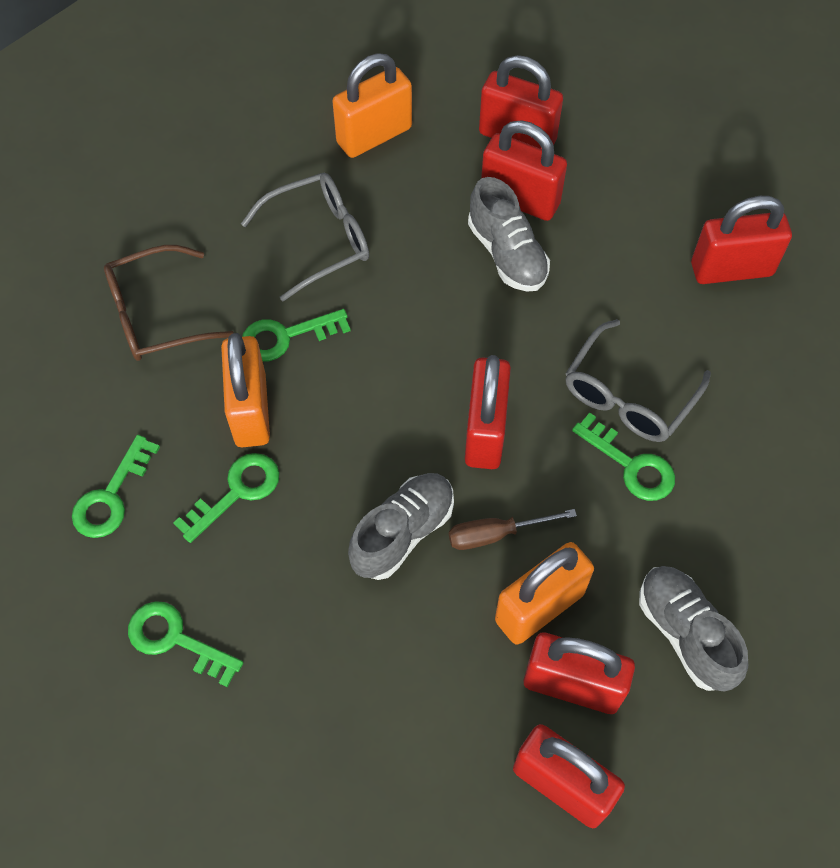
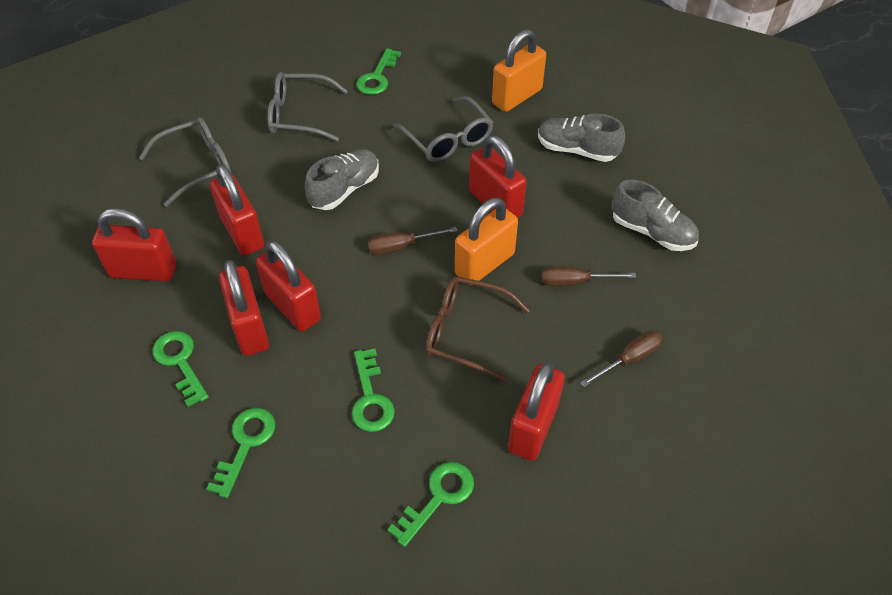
brown screwdriver: [449,509,577,550] = 1 -> [368,227,457,255] [541,266,636,286] [580,330,662,387] = 3
grey glasses: [241,173,369,301] [566,319,711,442] = 2 -> [139,117,231,207] [267,72,348,141] [393,96,493,162] = 3
orange padlock: [221,333,270,447] [332,53,412,158] [495,542,594,645] = 3 -> [455,198,518,285] [492,29,546,112] = 2

